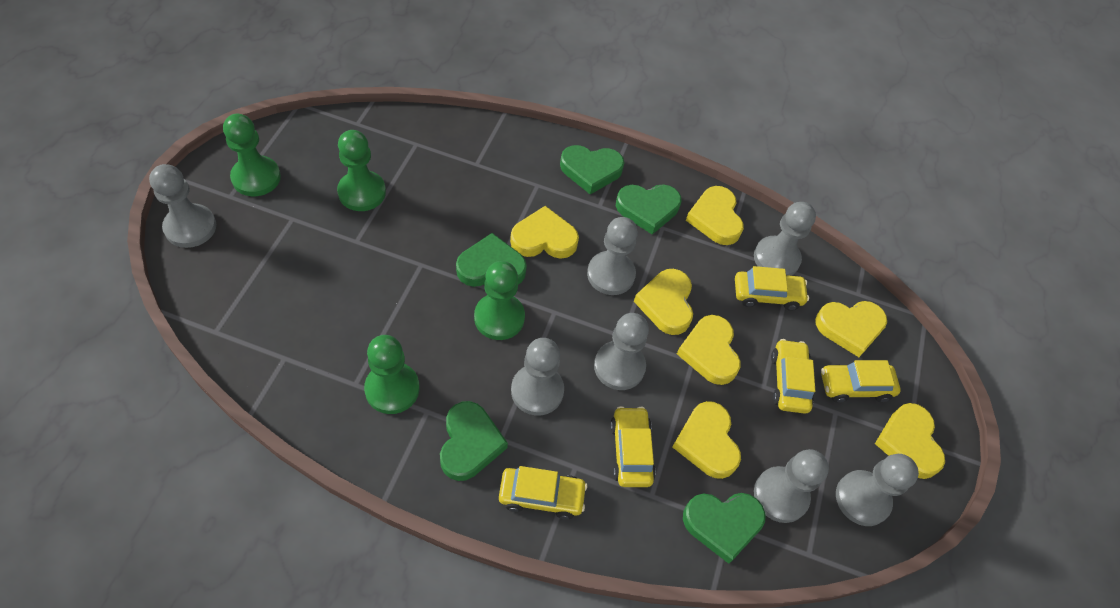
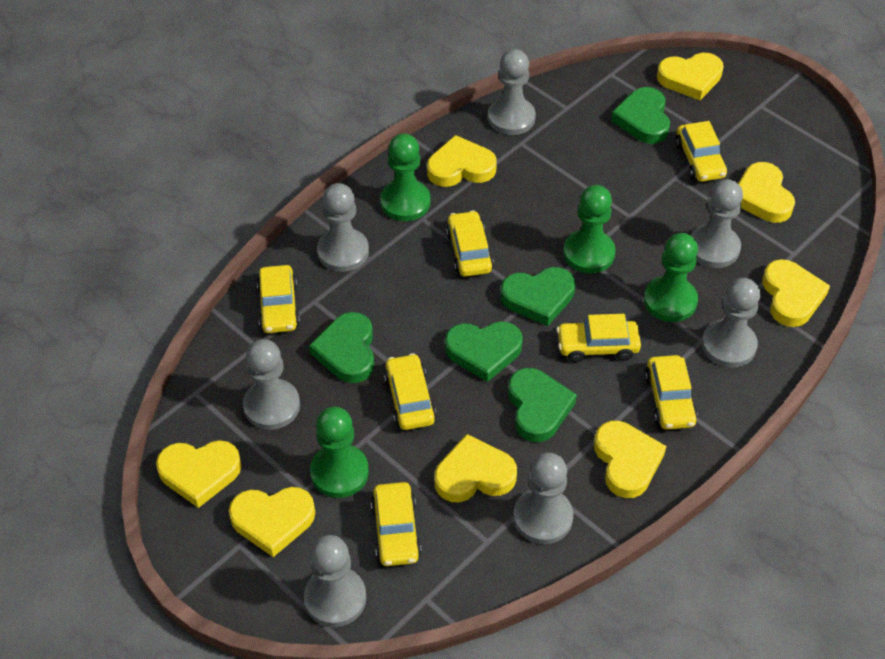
yellow car: [499,466,587,520] [610,406,656,487] [735,266,809,311] [771,339,815,414] [821,360,901,403] = 5 -> [257,265,300,333] [371,482,422,566] [384,353,437,430] [446,211,494,277] [557,314,641,362] [645,355,698,430] [675,121,727,182] = 7
yellow heart: [510,206,579,259] [634,269,693,335] [672,401,741,479] [677,315,741,385] [686,186,744,245] [815,301,887,357] [875,403,945,479] = 7 -> [156,440,242,508] [229,487,315,557] [427,135,497,187] [435,434,517,502] [594,421,666,498] [657,53,724,100] [738,162,795,223] [763,259,830,327] = 8

